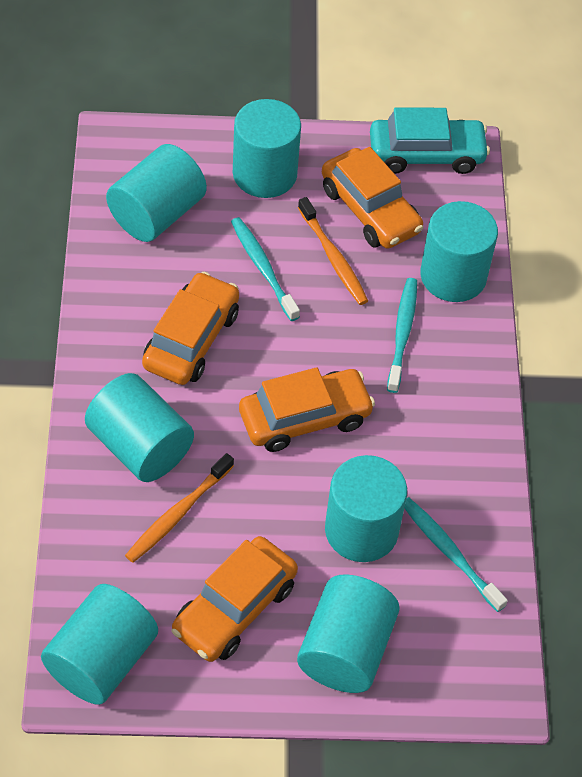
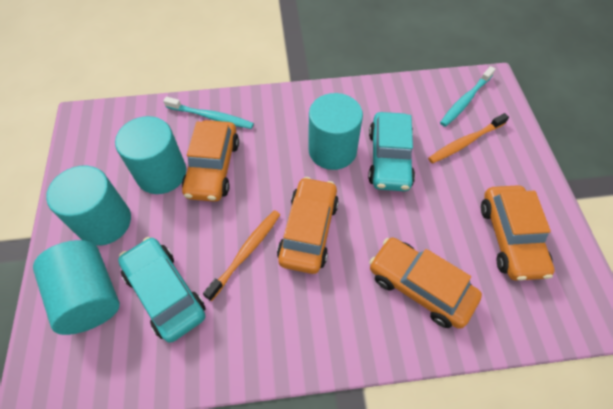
turquoise car: [370,107,490,174] = 1 -> [118,237,206,343] [368,112,415,191] = 2
turquoise cylinder: [41,584,158,705] [85,373,194,482] [106,144,207,242] [233,99,301,198] [297,574,400,693] [325,455,407,562] [420,201,498,302] = 7 -> [33,240,120,335] [46,166,131,246] [115,116,186,194] [308,93,363,170] = 4
turquoise toothbrush: [231,217,300,321] [387,278,417,393] [404,497,508,612] = 3 -> [163,97,254,129] [440,66,495,127] = 2

